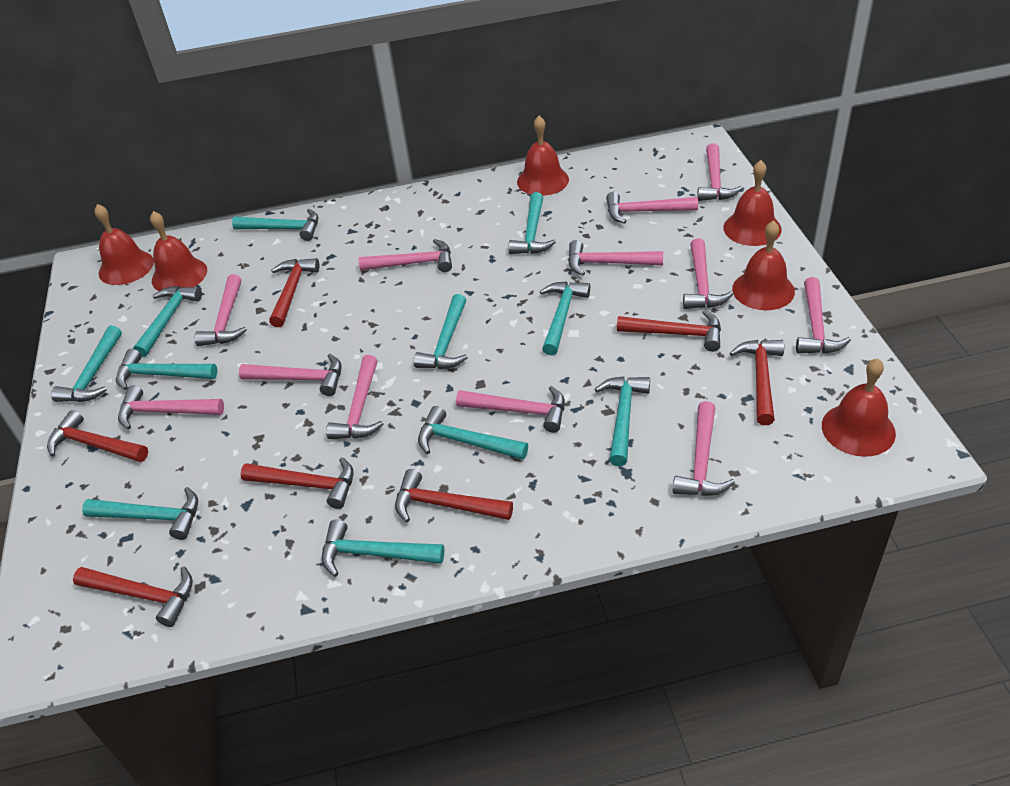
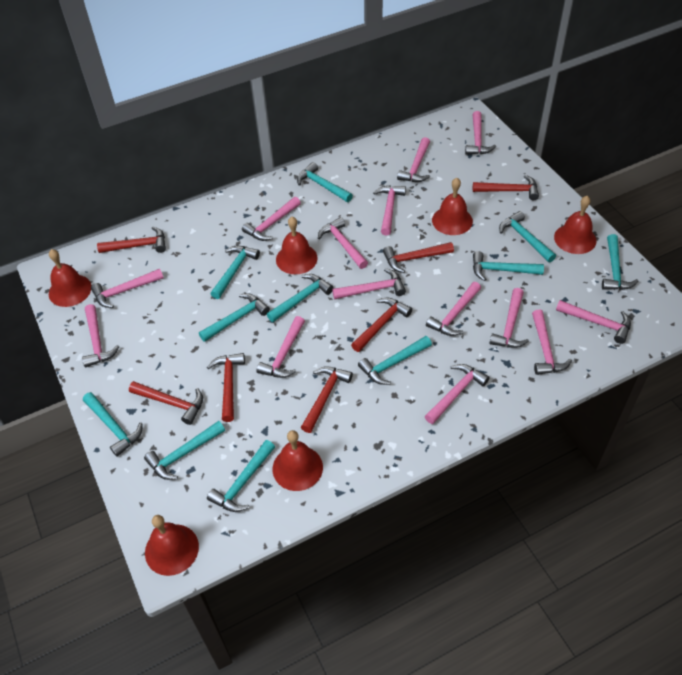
pink hammer: [118,385,224,430] [195,274,247,346] [239,354,342,396] [326,355,384,439] [359,239,452,272] [456,386,565,433] [568,240,663,276] [606,192,698,224] [673,401,735,496] [683,238,733,309] [697,143,742,201] [796,277,851,354] = 12 -> [82,304,119,367] [91,269,163,308] [242,197,301,241] [256,316,305,378] [318,217,368,269] [332,268,406,299] [373,185,406,235] [397,137,430,182] [425,364,489,424] [426,282,481,336] [465,111,496,155] [489,288,529,348] [532,310,572,375] [556,300,631,344] = 14

